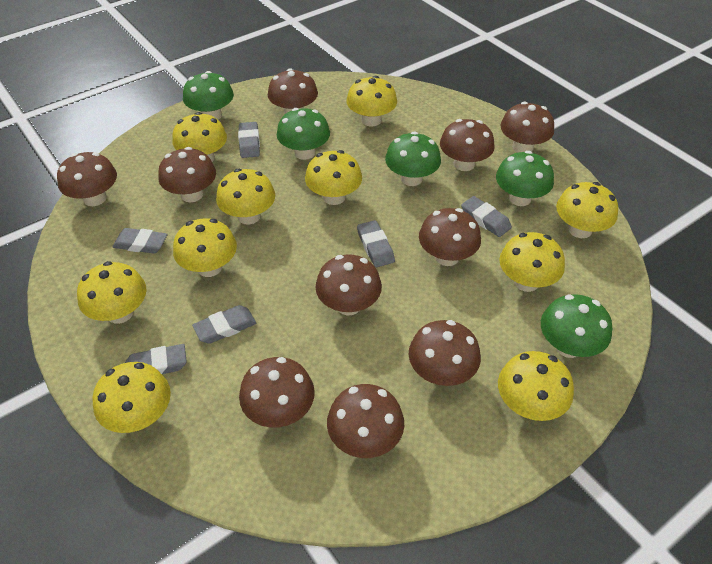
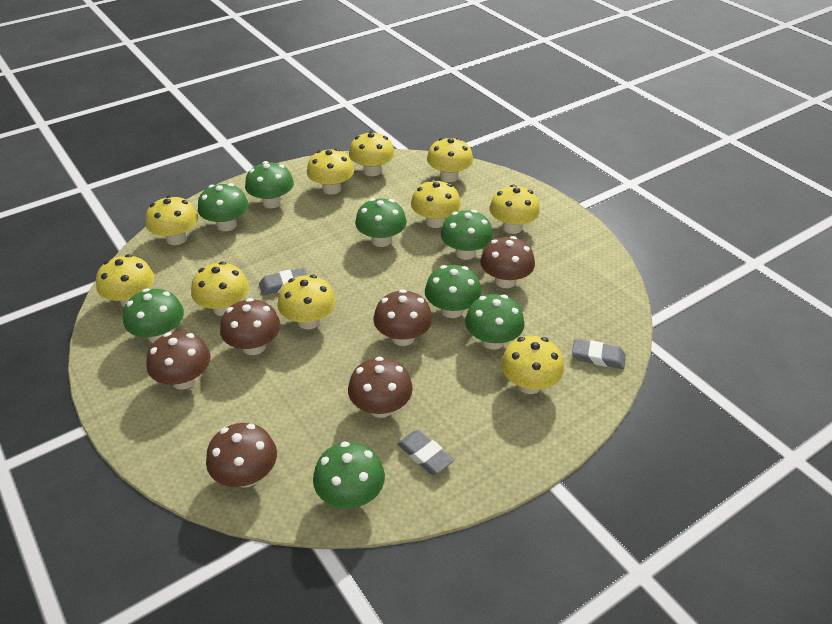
brown mushroom: [57,152,117,206] [158,147,216,202] [239,357,315,427] [268,68,318,114] [315,254,382,315] [327,384,404,458] [409,320,481,386] [419,208,481,266] [440,119,495,171] [500,102,554,153] = 10 -> [146,331,211,390] [206,423,277,488] [220,298,281,355] [348,357,413,418] [373,289,432,346] [480,236,535,288] = 6
green mushroom: [183,71,234,120] [277,108,330,160] [385,132,441,186] [496,151,554,206] [541,294,612,358] = 5 -> [123,288,184,343] [198,183,249,231] [245,161,294,208] [313,441,385,508] [355,198,407,247] [425,265,482,318] [441,210,493,260] [465,294,525,350] = 8
grey eraser: [112,228,168,254] [125,344,187,374] [192,305,256,344] [238,122,260,158] [357,220,395,267] [461,196,512,237] = 6 -> [259,268,307,295] [397,430,454,475] [572,339,626,369] = 3

